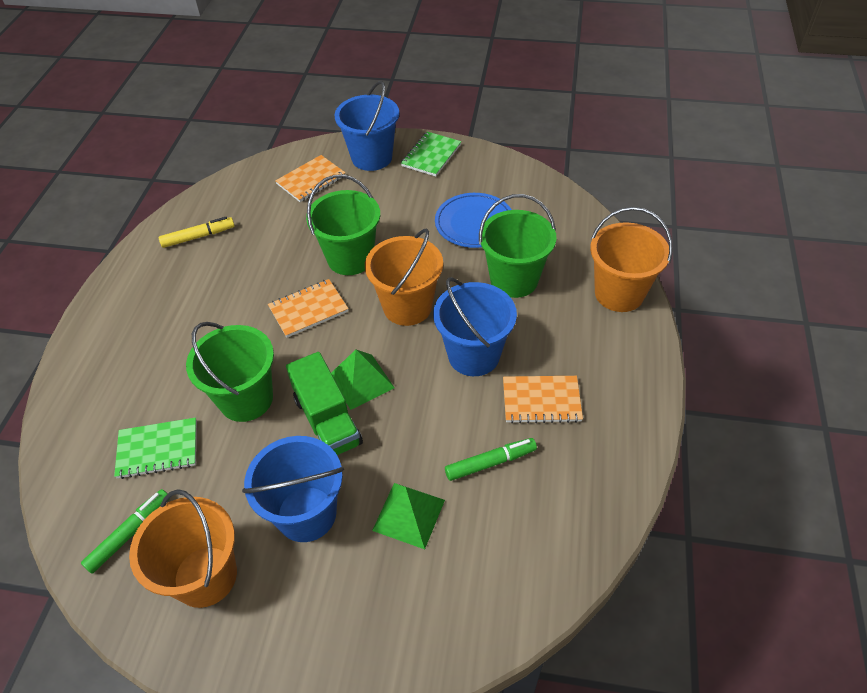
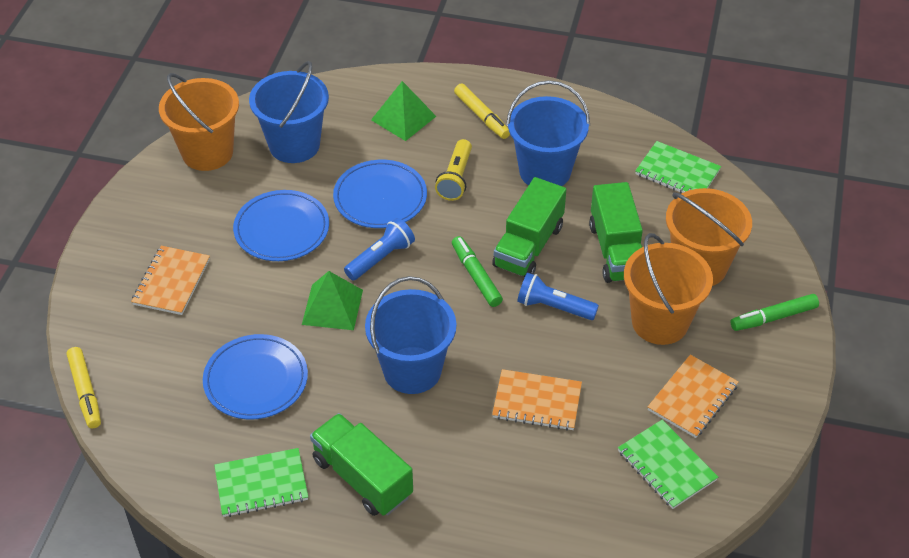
blue flashlight: none = 0 -> [344,218,415,280] [517,273,599,320] = 2
blue plate: [435,193,512,248] = 1 -> [203,334,308,419] [233,190,329,261] [333,160,427,228] = 3
green bucket: [186,322,274,422] [306,174,380,275] [479,194,556,298] = 3 -> none = 0
green notebook: [114,417,197,479] [401,131,461,176] = 2 -> [214,448,308,517] [618,420,718,509] [635,141,721,193] = 3
green truck: [286,352,363,455] = 1 -> [310,413,413,516] [492,177,566,277] [589,182,643,283] = 3
yellow flashlight: none = 0 -> [435,139,472,201] = 1
yellow marker: [159,217,235,248] = 1 -> [67,347,101,428] [454,83,510,139] = 2

